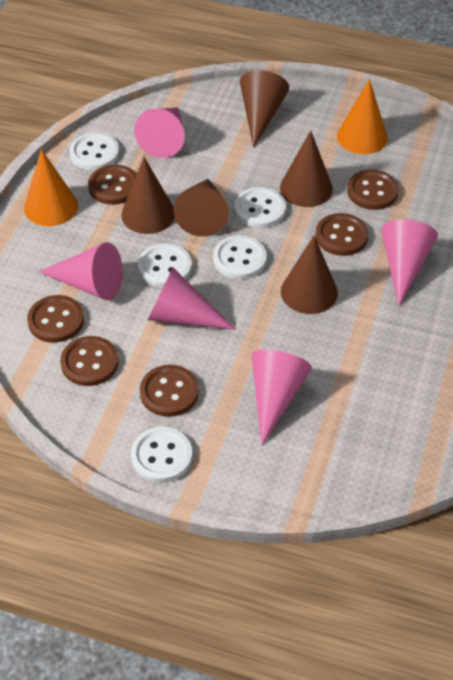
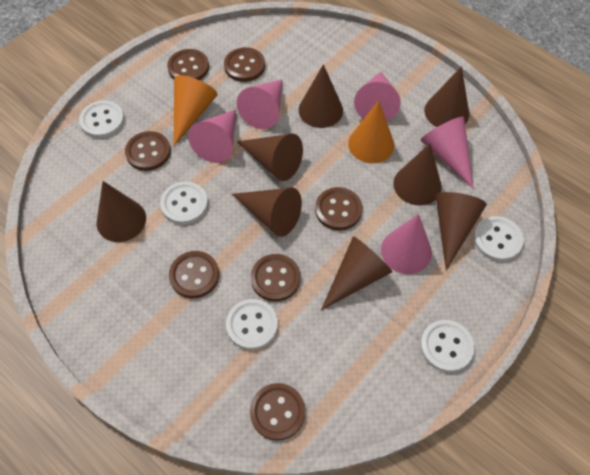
brown button: [27,295,84,343] [60,336,119,386] [88,165,137,205] [140,365,199,417] [316,213,369,256] [347,170,399,210] = 6 -> [125,131,171,171] [167,49,209,80] [169,251,219,298] [224,47,265,82] [250,383,305,441] [251,254,301,302] [315,187,362,230] = 7
brown cone: [121,157,175,234] [174,179,229,237] [240,71,289,148] [280,130,333,207] [281,236,338,314] = 5 -> [97,181,146,242] [232,188,302,237] [237,134,303,181] [299,64,343,128] [321,236,392,310] [393,144,442,205] [424,66,469,127] [435,192,487,270] = 8

